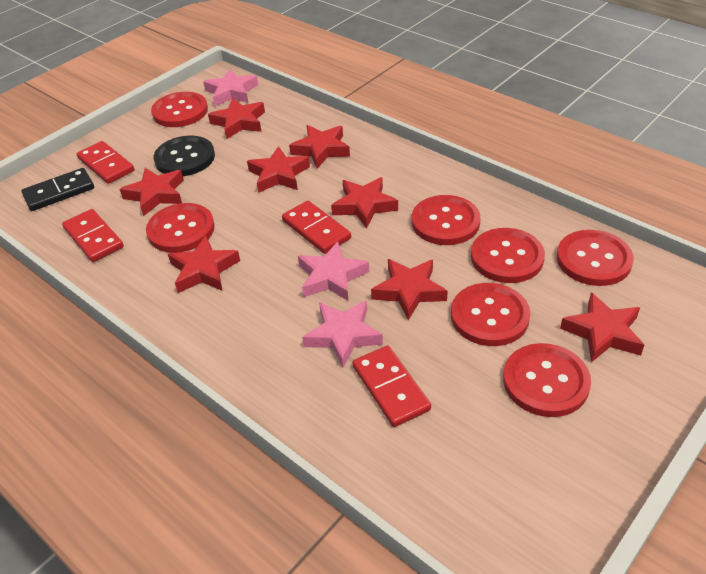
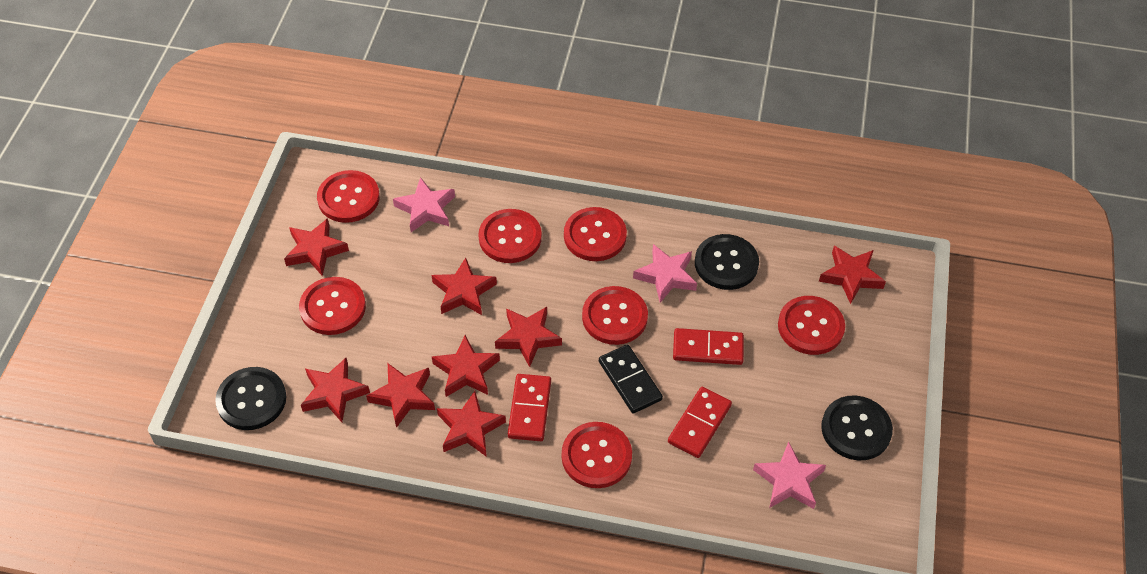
black button: [154,136,215,176] = 1 -> [215,367,286,430] [695,234,759,290] [821,395,893,460] = 3
red domino: [62,209,124,262] [77,141,134,184] [282,201,351,254] [352,346,431,427] = 4 -> [508,374,551,441] [668,387,732,458] [673,328,744,365] = 3

